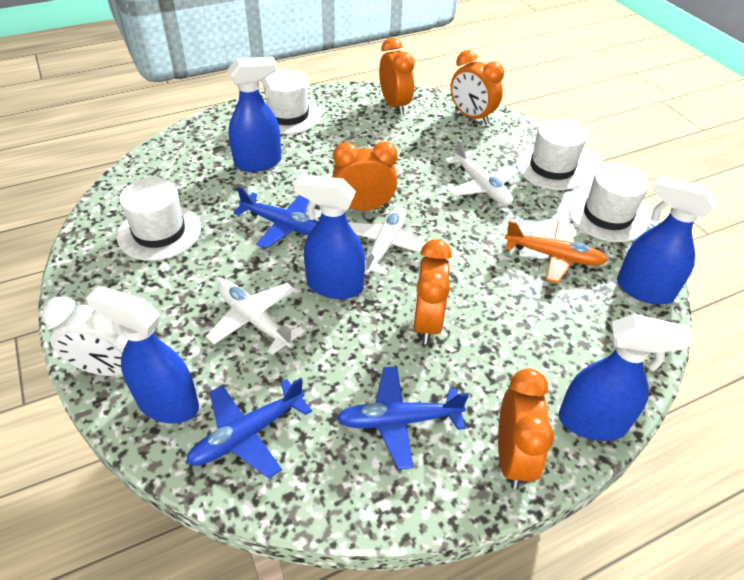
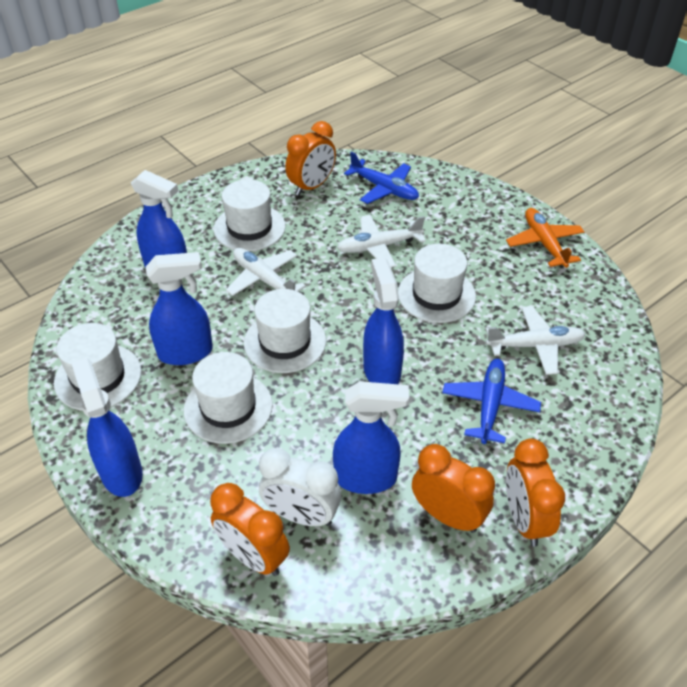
blue plane: [186,378,312,479] [233,186,318,248] [336,366,469,469] = 3 -> [344,152,419,204] [442,359,541,444] = 2
orange clock: [333,141,398,210] [379,38,415,115] [413,239,452,344] [450,50,504,125] [498,368,554,489] = 5 -> [210,483,290,576] [285,121,336,196] [412,444,495,533] [506,438,565,547] = 4
white hat: [117,178,201,261] [263,69,321,134] [516,119,589,190] [569,164,649,242] = 4 -> [54,323,142,411] [184,352,273,444] [214,179,286,251] [244,289,326,373] [398,244,476,323] = 5

